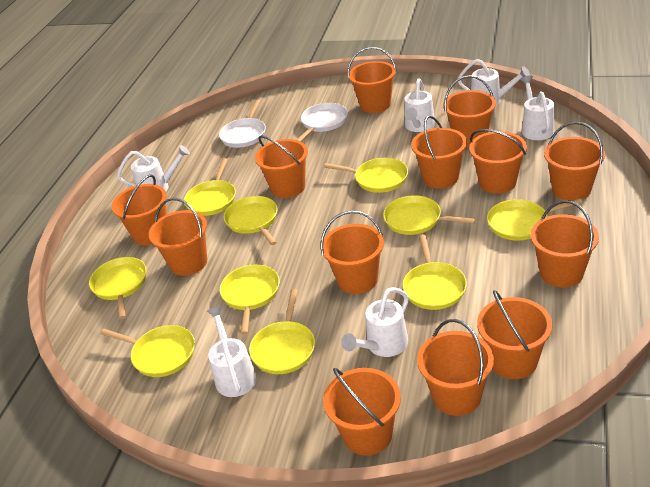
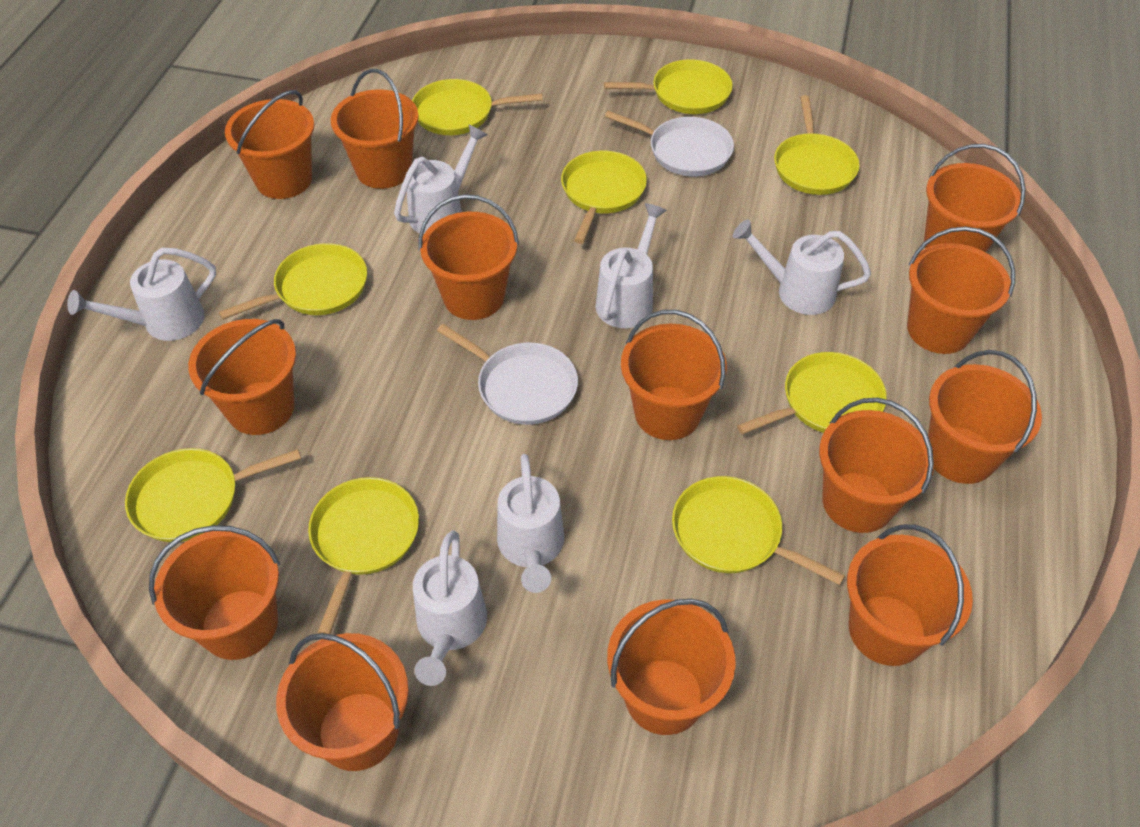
yellow pan: [89,257,146,319] [100,325,195,377] [184,158,236,216] [220,264,280,335] [224,196,278,245] [249,289,315,374] [324,158,408,193] [383,195,476,235] [402,234,467,310] [487,198,583,241] = 10 -> [125,448,301,542] [219,243,367,320] [308,477,419,634] [412,79,543,135] [561,151,647,244] [604,59,733,114] [672,476,845,585] [737,352,887,434] [774,95,860,195] = 9

